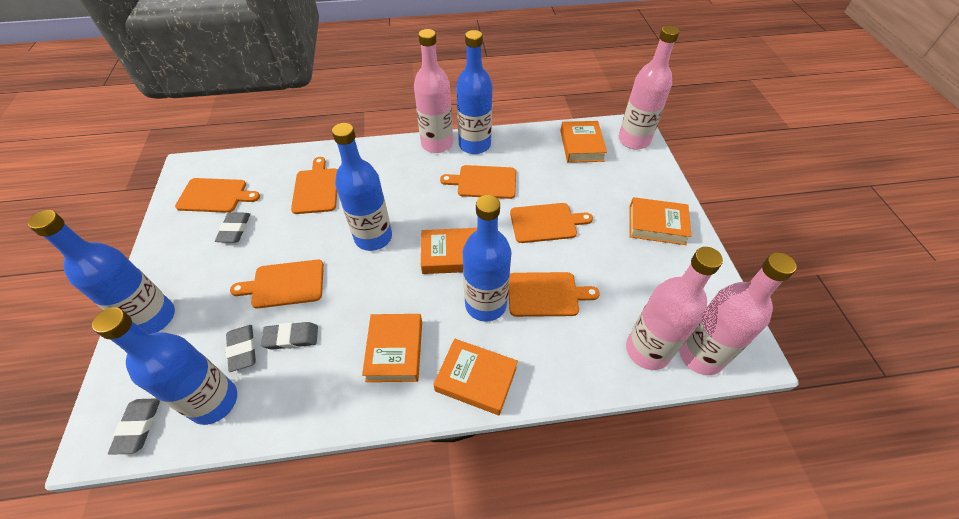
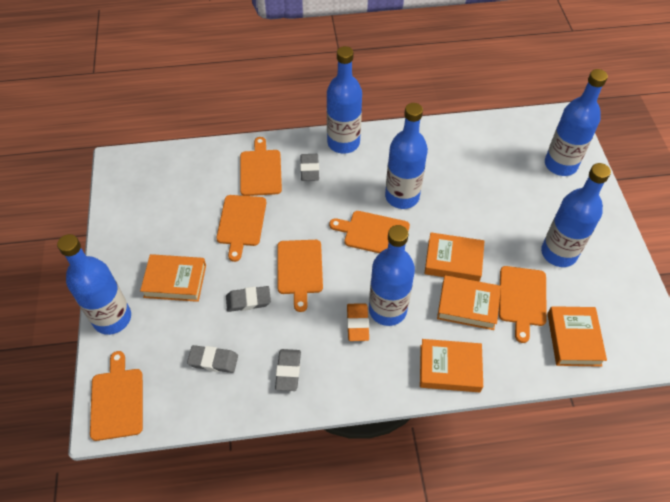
blue bottle: [28,210,175,334] [92,308,237,425] [332,123,392,251] [456,30,492,154] [463,195,512,322] = 5 -> [57,234,131,335] [327,46,362,154] [369,225,415,326] [385,103,428,209] [541,163,611,267] [545,69,608,176] = 6
orange eraser: none = 0 -> [347,303,369,341] = 1
pink bottle: [414,29,453,153] [619,26,679,149] [626,247,723,370] [679,252,797,375] = 4 -> none = 0

